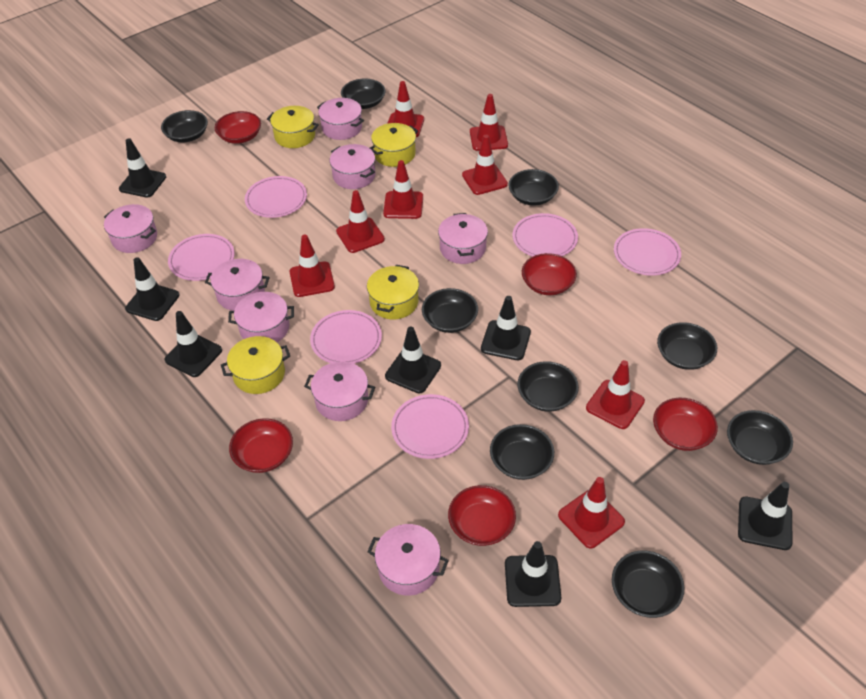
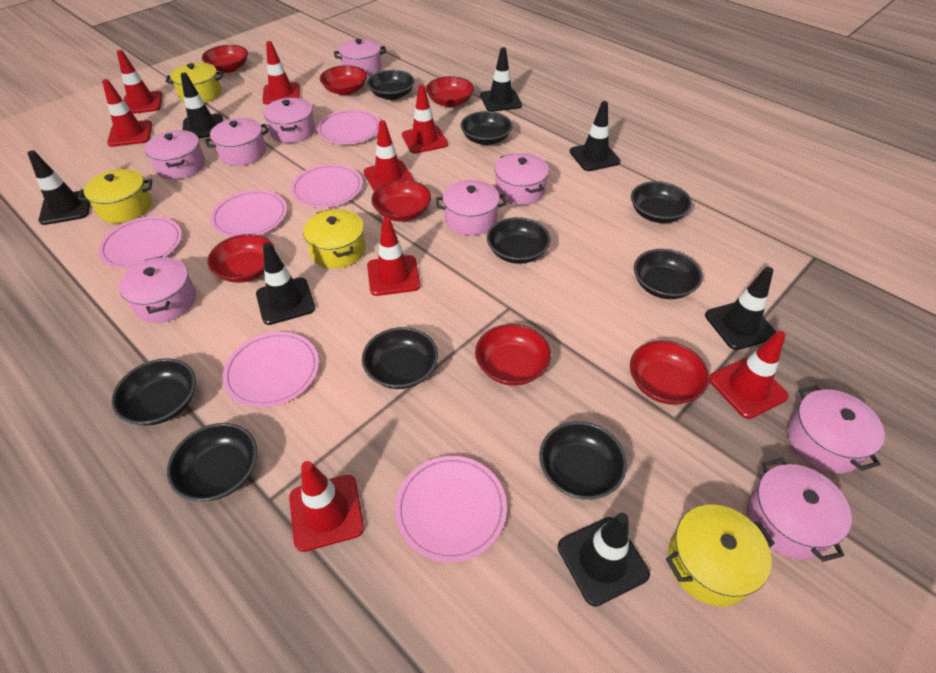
pink pot: [104,204,157,253] [205,259,270,311] [228,292,294,342] [304,361,375,421] [317,98,364,140] [329,144,375,189] [367,524,449,596] [438,213,488,264] = 8 -> [119,256,196,323] [145,130,205,179] [205,118,269,166] [263,98,315,143] [334,39,386,77] [436,180,506,235] [495,153,549,205] [747,458,852,562] [787,385,885,473] = 9
red bowl: [215,111,261,144] [229,418,293,473] [448,485,516,546] [522,253,577,295] [653,398,718,451] = 5 -> [202,45,248,73] [207,234,275,283] [320,65,367,95] [371,180,431,221] [426,76,474,107] [475,324,551,386] [630,341,709,405] = 7

